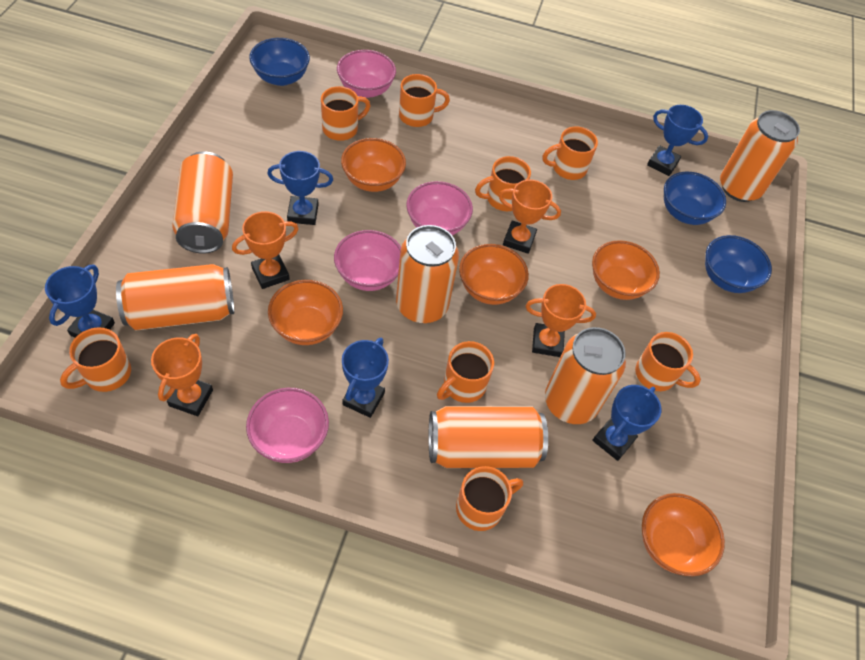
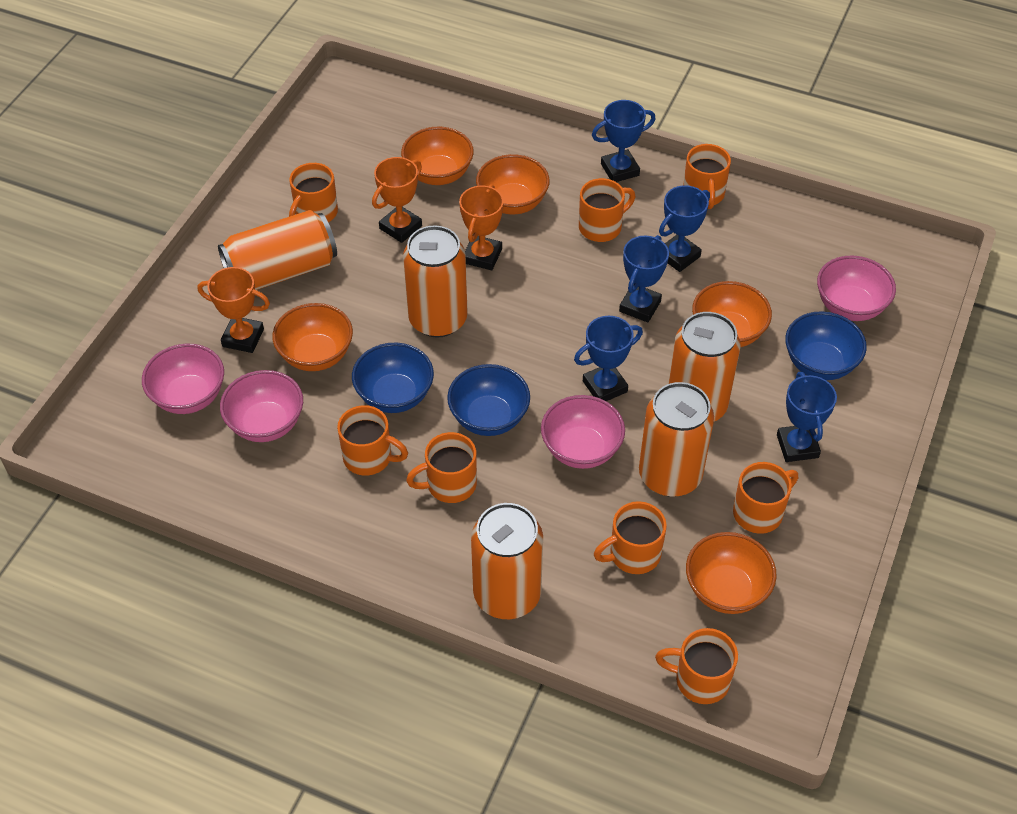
orange can: [116,264,234,331] [172,151,233,253] [396,225,459,323] [429,406,548,468] [545,327,626,424] [720,110,800,202] = 6 -> [218,210,337,290] [403,225,468,338] [471,503,543,619] [639,382,714,497] [669,312,741,421] = 5
orange trophy: [151,334,213,416] [232,211,299,289] [499,180,561,254] [526,284,596,357] = 4 -> [198,267,270,353] [372,157,422,243] [459,184,504,270] = 3

